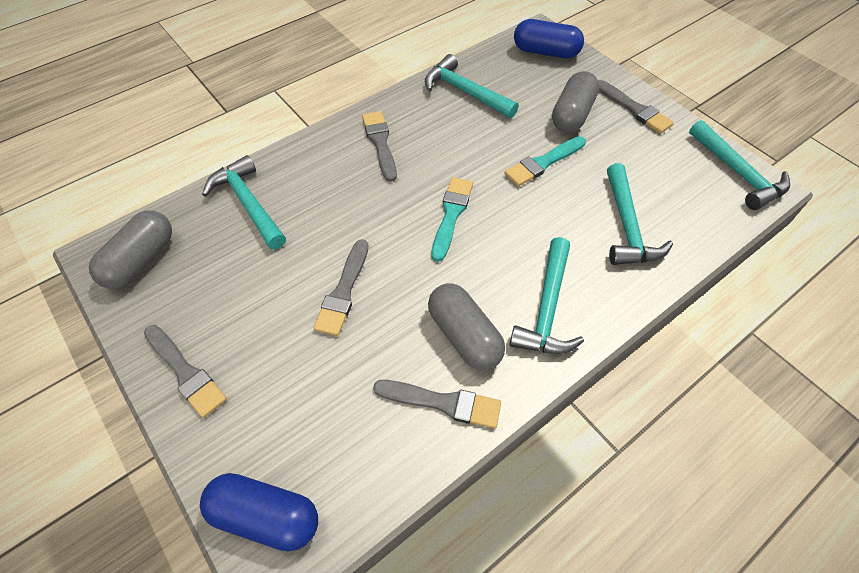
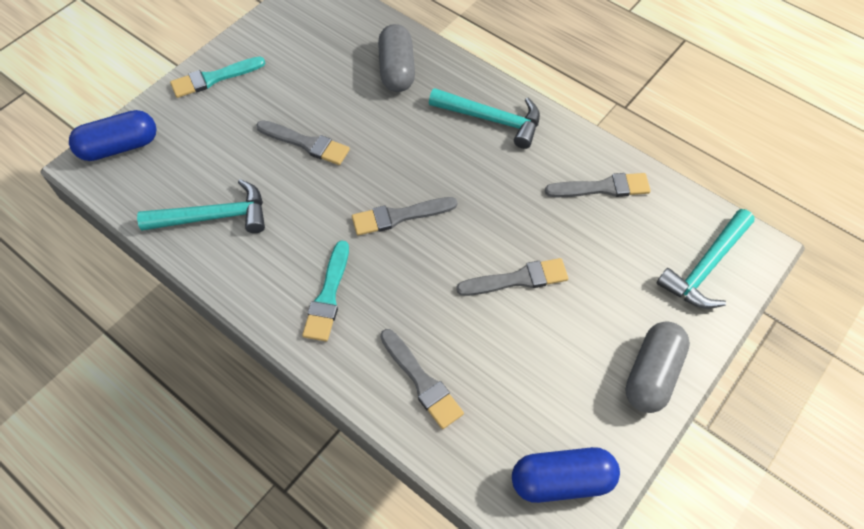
grey capsule: [89,211,172,289] [428,284,505,370] [552,71,599,133] = 3 -> [378,24,415,92] [625,321,690,413] = 2
turquoise hammer: [202,155,286,250] [425,54,519,118] [509,237,584,354] [607,163,673,265] [689,120,790,210] = 5 -> [137,179,265,233] [429,88,540,149] [656,209,755,309] = 3

